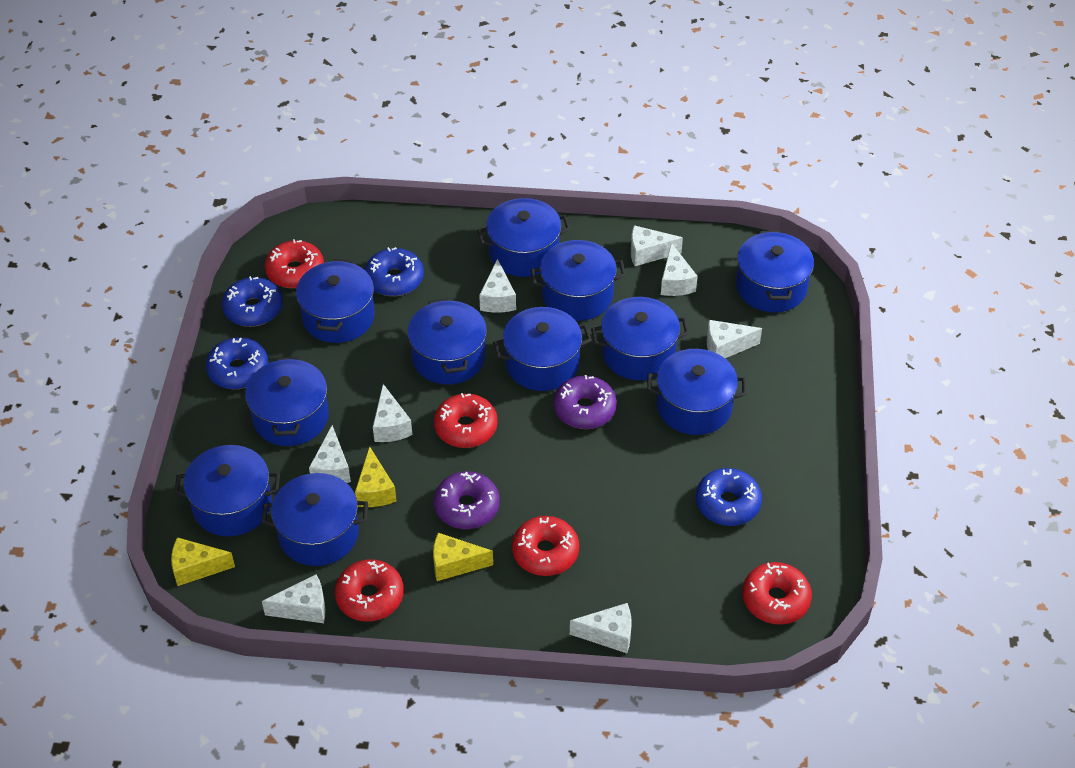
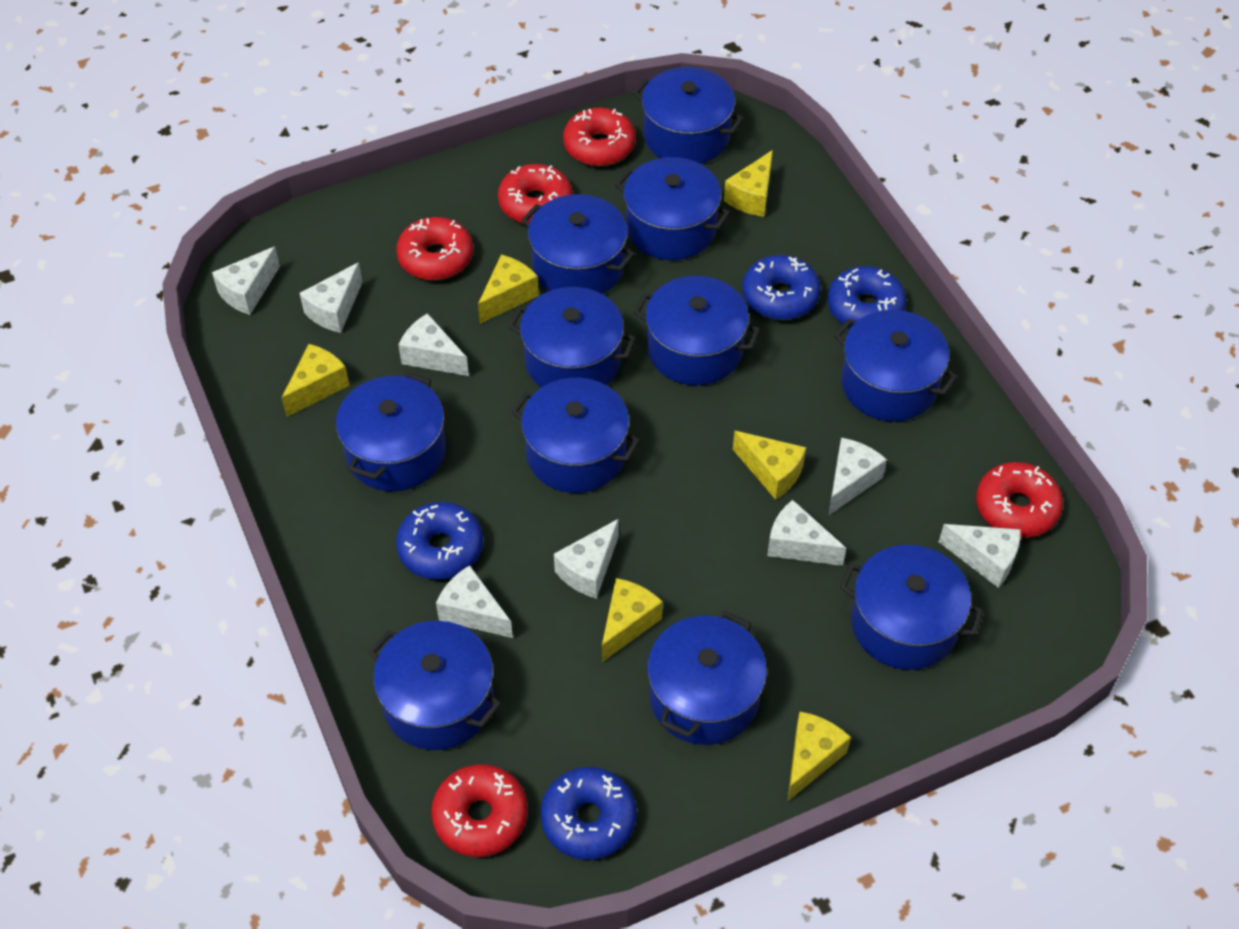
purple donut: [434,471,500,529] [554,375,617,429] = 2 -> none = 0
yellow cheese: [171,537,235,586] [355,446,396,507] [433,533,493,581] = 3 -> [282,344,350,417] [478,255,539,324] [602,578,663,662] [724,150,773,217] [733,431,806,500] [788,712,851,801] = 6

